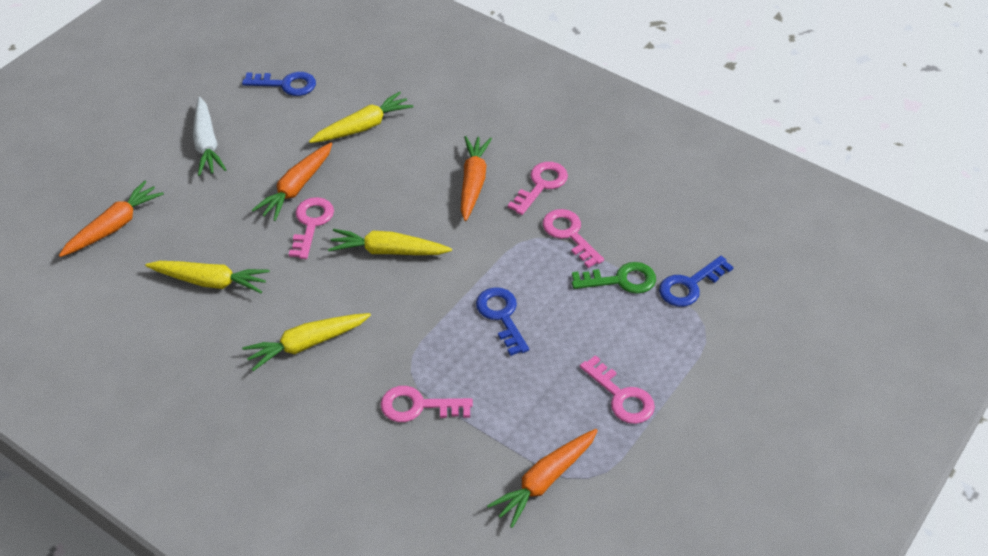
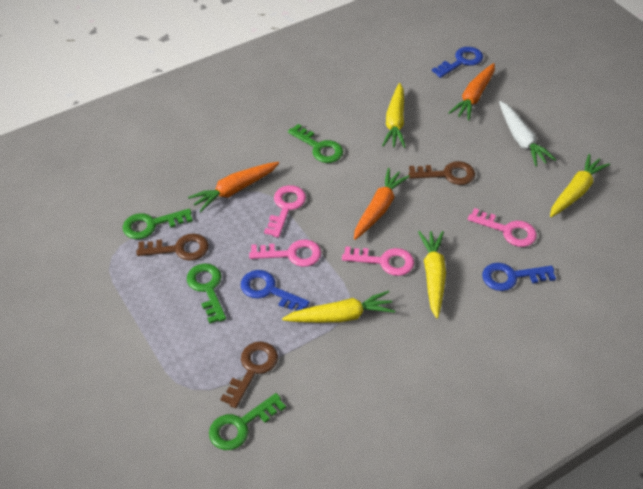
brown key: none = 0 -> [137,234,209,261] [221,342,278,408] [408,161,475,185] = 3
green key: [572,262,656,294] = 1 -> [123,209,193,239] [187,263,226,324] [209,393,286,450] [288,124,343,163] = 4
orange carrot: [59,181,164,257] [252,142,332,221] [461,136,492,221] [487,429,598,528] = 4 -> [188,162,279,212] [354,168,410,240] [449,63,495,121] = 3
pink key: [289,197,334,259] [381,386,473,422] [508,162,568,215] [543,209,604,268] [580,355,655,424] = 5 -> [249,239,321,267] [264,185,306,238] [342,246,414,276] [468,208,537,247] = 4

